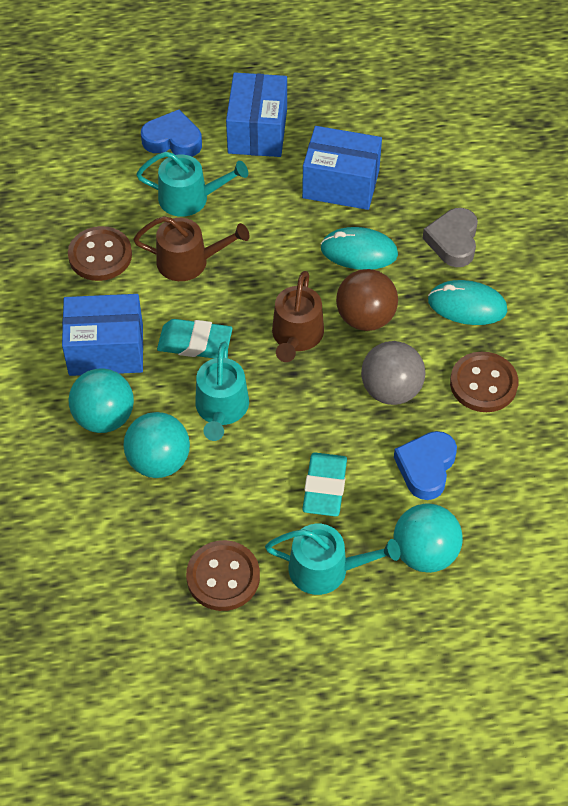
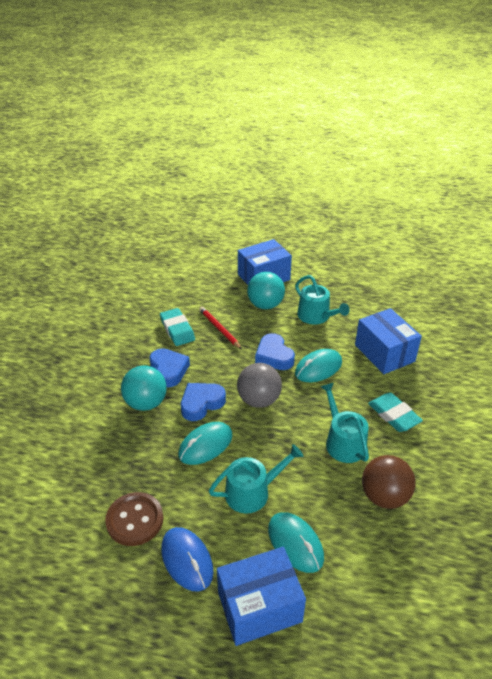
blue heart: [141,109,202,157] [394,431,457,500] = 2 -> [149,348,190,387] [181,383,226,421] [255,333,295,370] = 3
blue mouse: none = 0 -> [161,527,214,592] = 1
brown button: [68,226,132,281] [186,540,260,611] [450,352,518,412] = 3 -> [105,492,163,546] = 1
brown watering can: [133,216,250,281] [272,271,324,362] = 2 -> none = 0
grey heart: [422,208,478,267] = 1 -> none = 0
red pencil: none = 0 -> [199,307,242,349] = 1
turquoise ball: [68,368,134,433] [123,412,190,478] [393,503,463,573] = 3 -> [121,365,167,411] [247,272,285,309] = 2
turquoise mouse: [320,227,398,270] [428,280,507,325] = 2 -> [178,422,233,465] [268,512,324,573] [295,349,342,382] = 3

